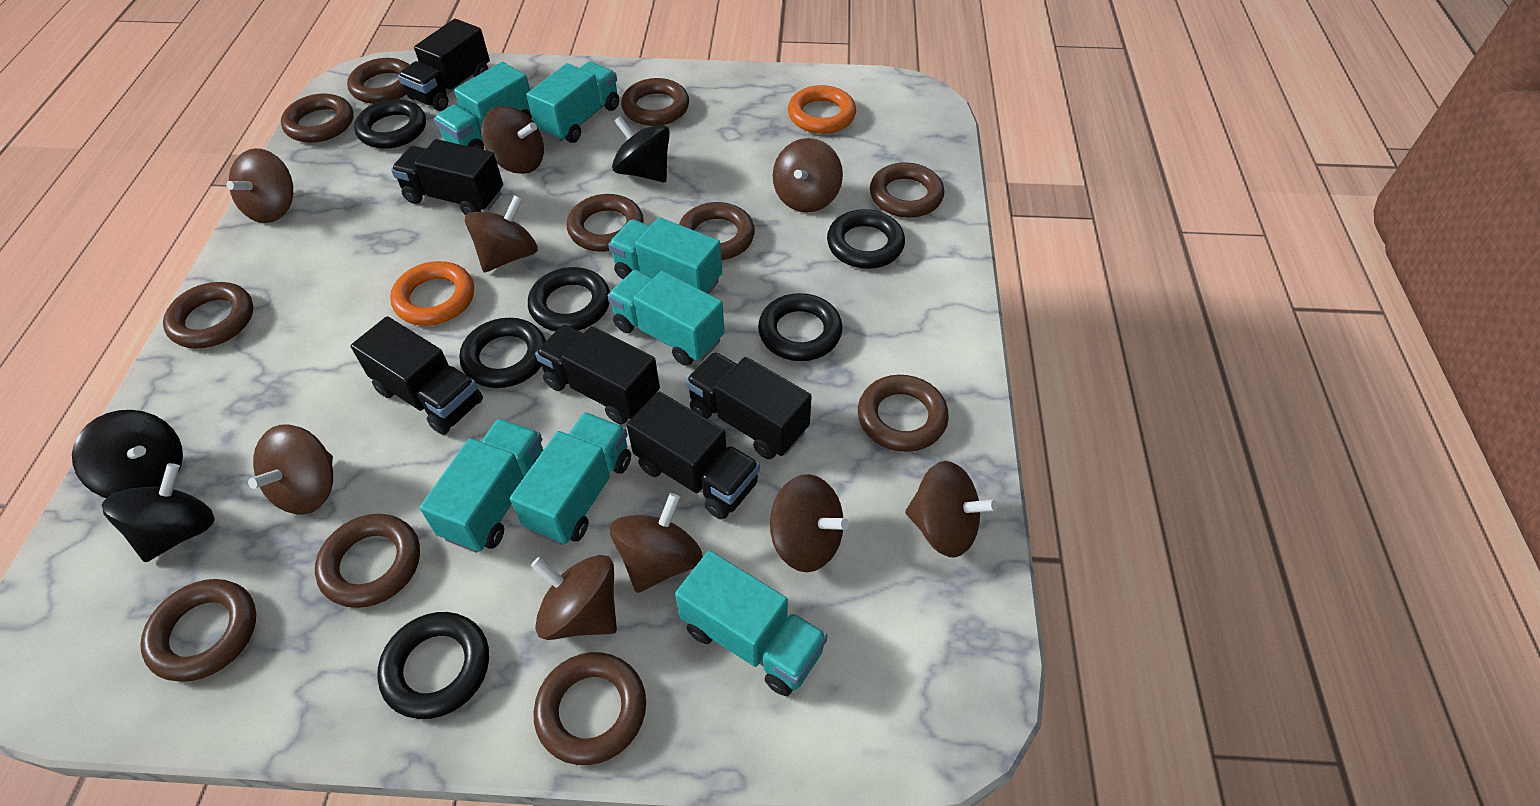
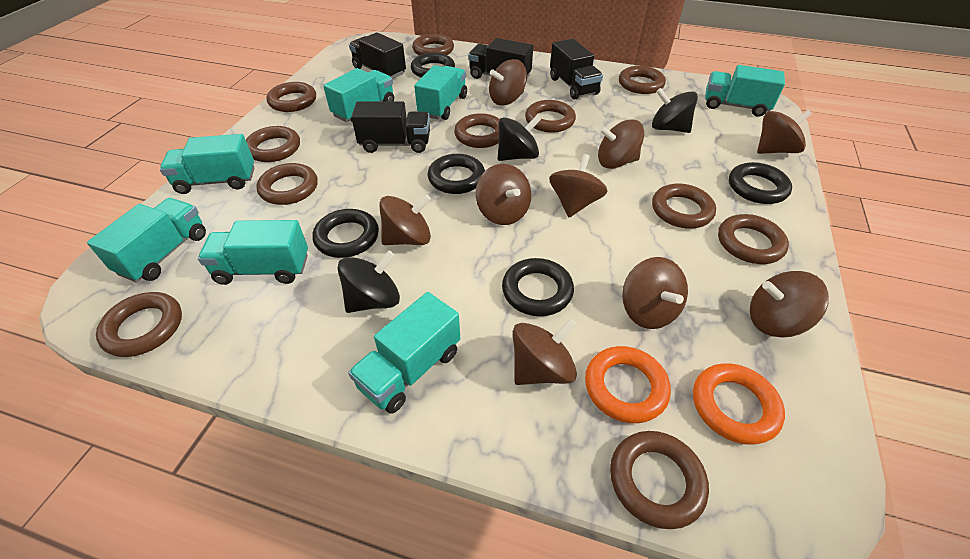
black ring: [354,99,426,149] [377,612,489,719] [459,318,546,388] [528,267,610,331] [758,293,843,361] [827,209,905,269] = 6 -> [312,209,379,258] [411,53,455,78] [428,154,485,194] [502,258,574,316] [729,162,792,204] = 5
black truck: [351,316,483,435] [391,139,503,215] [398,19,490,111] [535,325,660,424] [627,391,760,519] [686,352,812,459] = 6 -> [349,32,406,79] [351,101,430,153] [468,38,533,79] [550,39,603,100] = 4

